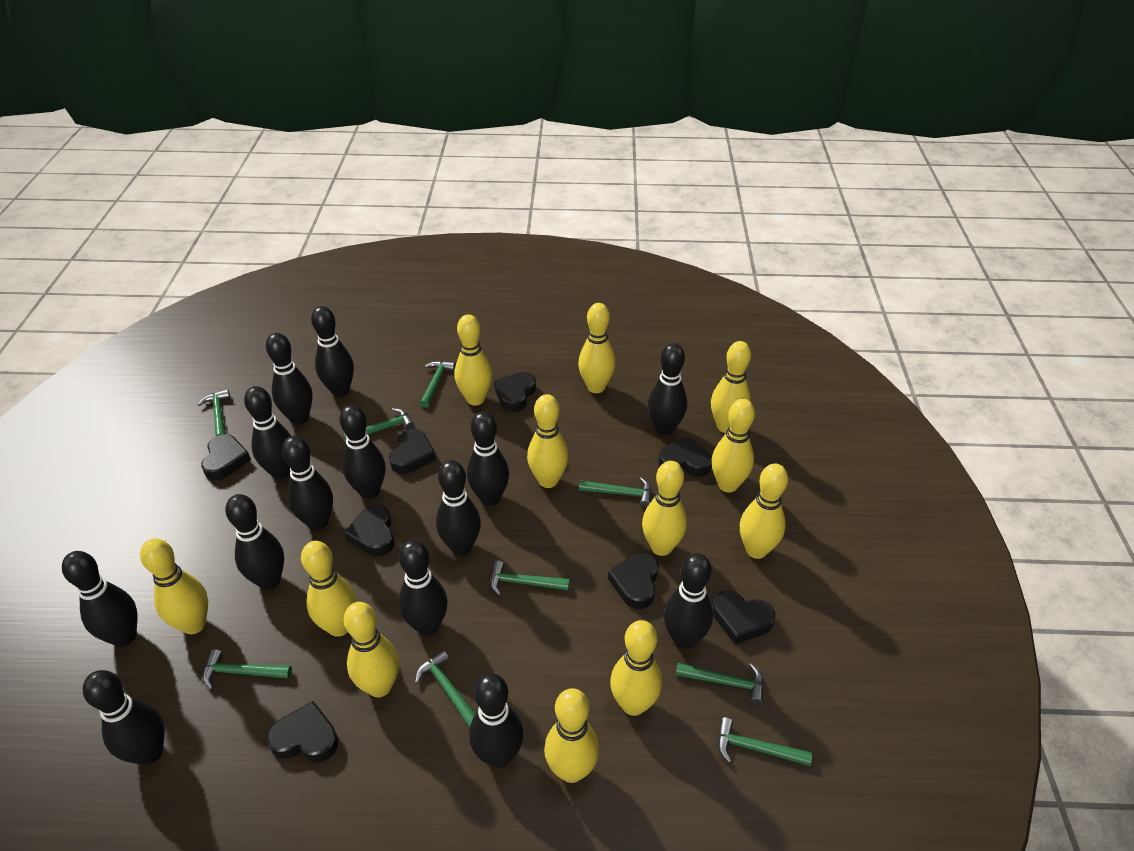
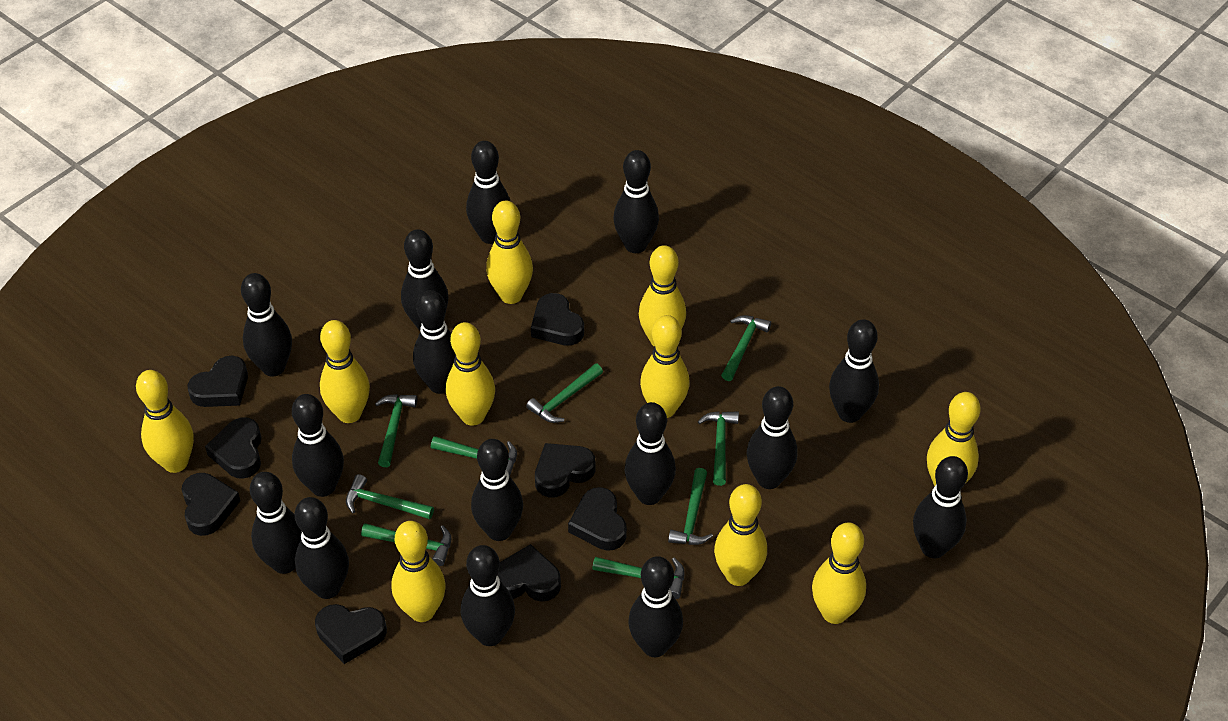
black bowling pin: [62,551,137,647] [83,670,165,765] [225,494,284,590] [244,386,291,480] [266,333,313,425] [282,436,333,530] [311,306,354,397] [339,405,386,499] [399,540,448,636] [436,460,481,555] [467,411,509,506] [469,673,524,768] [648,343,687,435] [664,553,713,649] = 14 -> [241,273,292,376] [250,472,302,574] [292,394,344,497] [295,497,349,599] [401,229,448,330] [413,290,455,394] [461,545,515,646] [466,141,510,244] [471,439,523,541] [613,150,659,253] [625,402,676,505] [628,556,683,657] [747,386,798,489] [829,319,879,423] [913,456,968,558] = 15
yellow bowling pin: [140,538,208,634] [301,541,356,637] [343,602,399,697] [455,314,492,406] [527,394,569,488] [544,688,599,783] [578,303,616,393] [610,620,662,716] [642,461,687,556] [711,341,751,433] [712,399,755,493] [740,463,788,559] = 12 -> [136,370,194,473] [320,320,370,423] [391,521,446,622] [446,322,495,426] [486,201,533,304] [639,245,686,347] [640,315,690,418] [714,484,767,586] [812,522,866,624] [927,392,981,486] = 10

